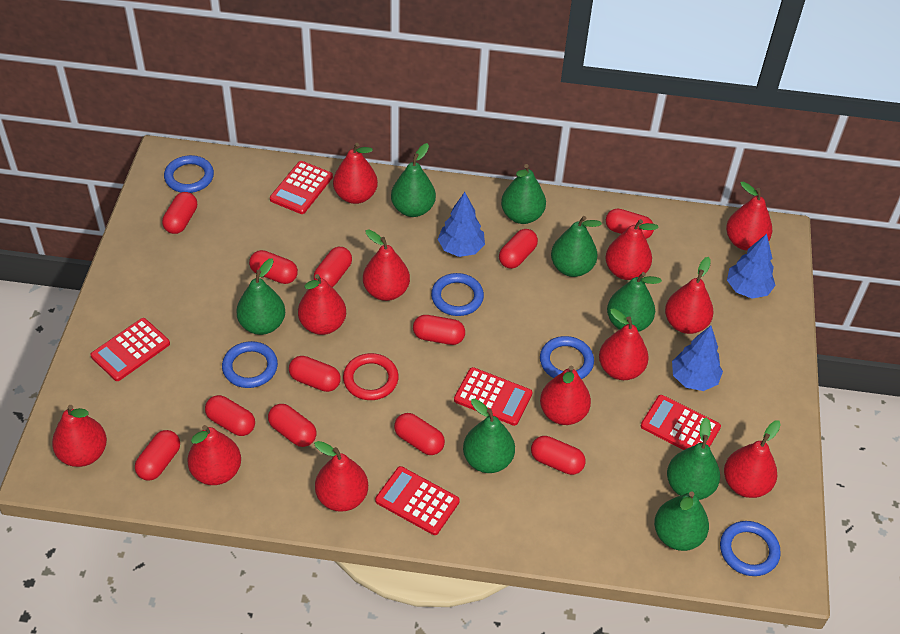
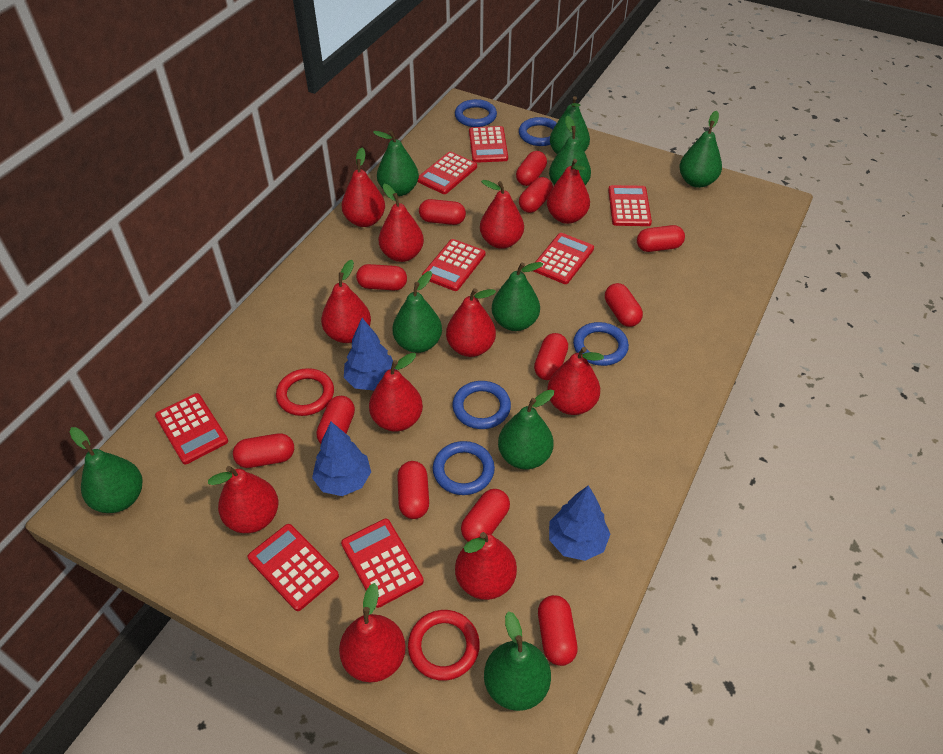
green pear: [236,258,285,335] [391,143,436,217] [463,399,515,473] [501,164,546,224] [551,216,602,277] [607,272,662,332] [654,491,709,551] [667,417,720,500] = 8 -> [69,427,143,513] [373,130,419,196] [392,271,442,353] [484,611,551,711] [492,262,543,331] [498,389,554,470] [549,116,591,185] [550,96,590,154] [679,111,722,188] = 9
red calculator: [90,318,170,381] [270,161,333,214] [375,466,460,535] [454,367,532,426] [641,395,721,450] = 5 -> [155,393,228,464] [248,524,339,611] [341,519,424,608] [417,151,477,194] [422,239,485,291] [469,126,508,163] [533,233,594,284] [608,185,652,226] = 8
red pear: [52,405,107,467] [187,425,241,485] [298,274,346,335] [314,441,368,512] [333,143,378,204] [363,230,410,301] [540,366,591,425] [599,308,649,380] [605,219,659,280] [665,257,714,334] [724,420,781,498] [726,182,772,251] = 12 -> [208,466,278,533] [321,260,371,343] [339,583,406,682] [342,148,385,227] [369,353,423,432] [379,184,424,262] [446,288,496,357] [455,532,517,600] [480,180,524,249] [547,159,590,224] [547,347,604,415] = 11
red ring: [343,353,399,400] = 1 -> [276,368,334,416] [408,610,480,681] = 2

